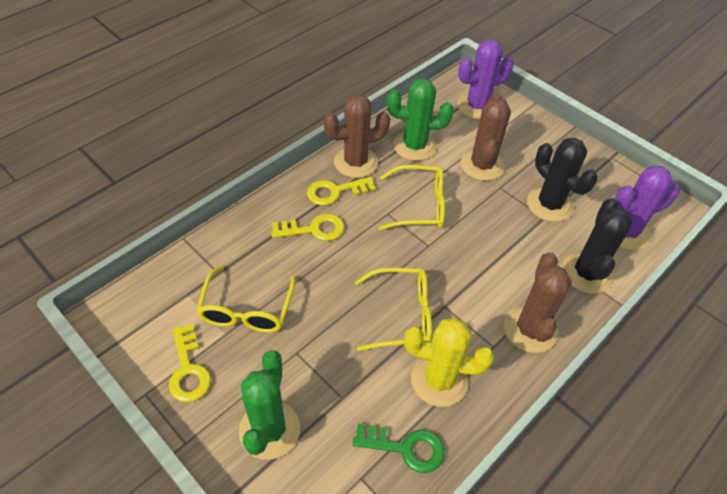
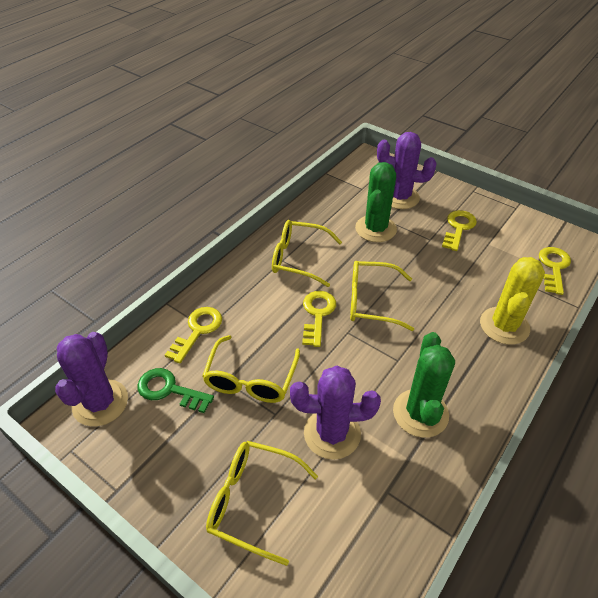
black cactus: [527,138,598,222] [562,198,632,294] = 2 -> none = 0
brown cactus: [324,94,390,178] [461,93,511,181] [503,252,572,353] = 3 -> none = 0
purple cactus: [457,40,514,120] [615,166,680,250] = 2 -> [55,332,128,427] [290,366,381,460] [377,132,437,209] = 3
yellow glasses: [196,265,296,333] [355,268,432,351] [379,165,445,230] = 3 -> [202,335,300,403] [206,441,318,566] [272,220,342,287] [350,261,414,331] = 4
yellow key: [169,324,211,402] [271,214,344,241] [307,177,376,205] = 3 -> [165,307,222,364] [302,291,336,347] [442,210,477,251] [539,247,571,295] = 4

